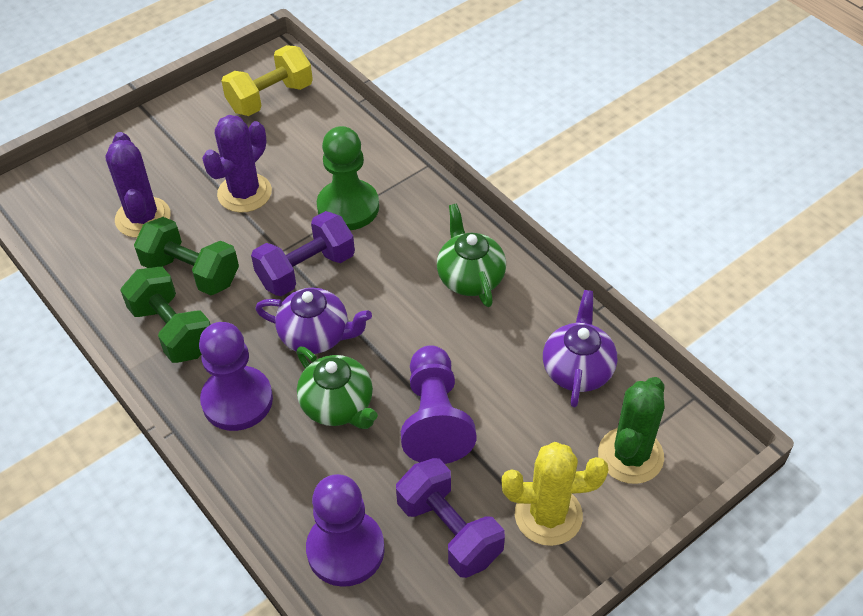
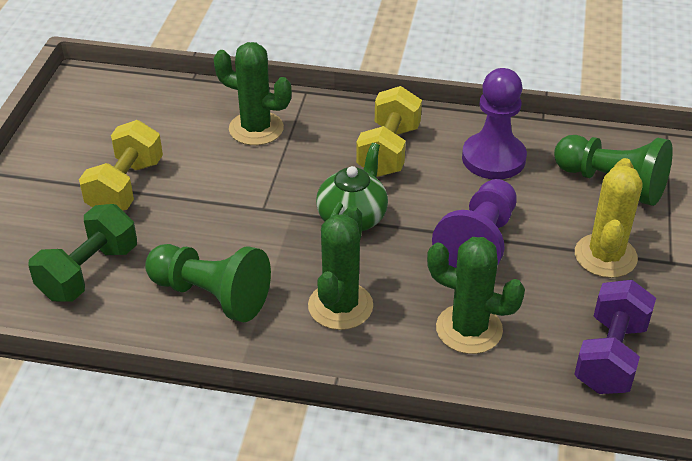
green cactus: [598,377,664,484] = 1 -> [214,42,292,145] [308,205,373,330] [427,237,525,354] = 3
green dumbbell: [120,267,211,363] [134,217,239,295] = 2 -> [28,204,137,302] = 1
green pawn: [317,126,379,230] = 1 -> [145,244,271,322] [554,135,673,206] = 2
green teapot: [296,347,378,429] [437,204,506,307] = 2 -> [316,143,388,231] = 1
purple cactus: [105,132,171,238] [202,115,272,213] = 2 -> none = 0
purple dumbbell: [251,211,355,296] [396,458,505,578] = 2 -> [574,280,656,394] = 1
purple pawn: [199,322,273,431] [306,474,385,587] [401,345,476,464] = 3 -> [432,179,517,268] [462,68,527,179] = 2
purple teapot: [255,288,372,354] [543,290,617,407] = 2 -> none = 0
yellow dumbbell: [221,45,313,116] = 1 -> [79,120,163,211] [356,86,422,177] = 2

